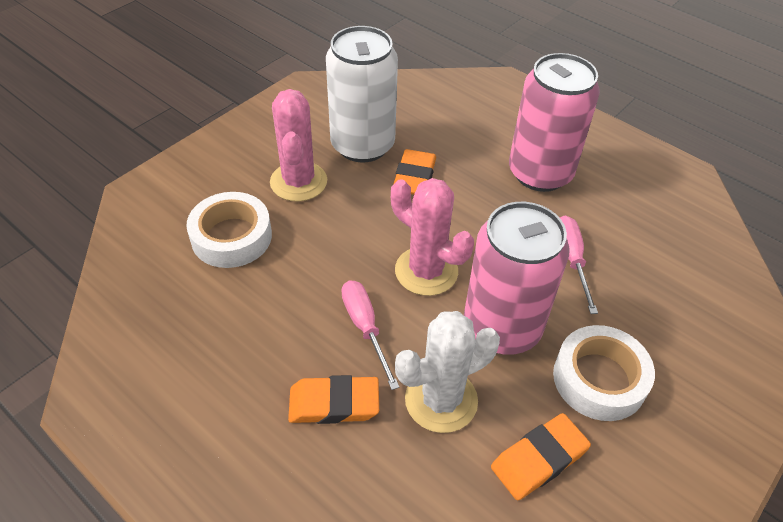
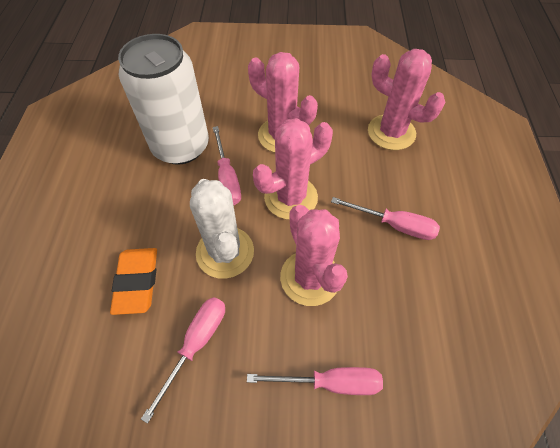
orange eraser: [288,375,379,424] [393,149,436,195] [491,413,591,500] = 3 -> [110,248,157,315] = 1
pink cactus: [270,89,327,202] [391,178,474,296] = 2 -> [248,52,318,153] [253,118,333,220] [280,205,348,306] [368,49,445,150] = 4
pink can: [464,202,570,355] [509,53,600,192] = 2 -> none = 0
pink screwdriver: [341,280,400,390] [560,216,598,314] = 2 -> [141,297,225,424] [213,126,241,205] [247,367,383,395] [331,197,440,240] = 4
white tape: [186,192,272,268] [553,325,655,421] = 2 -> none = 0

